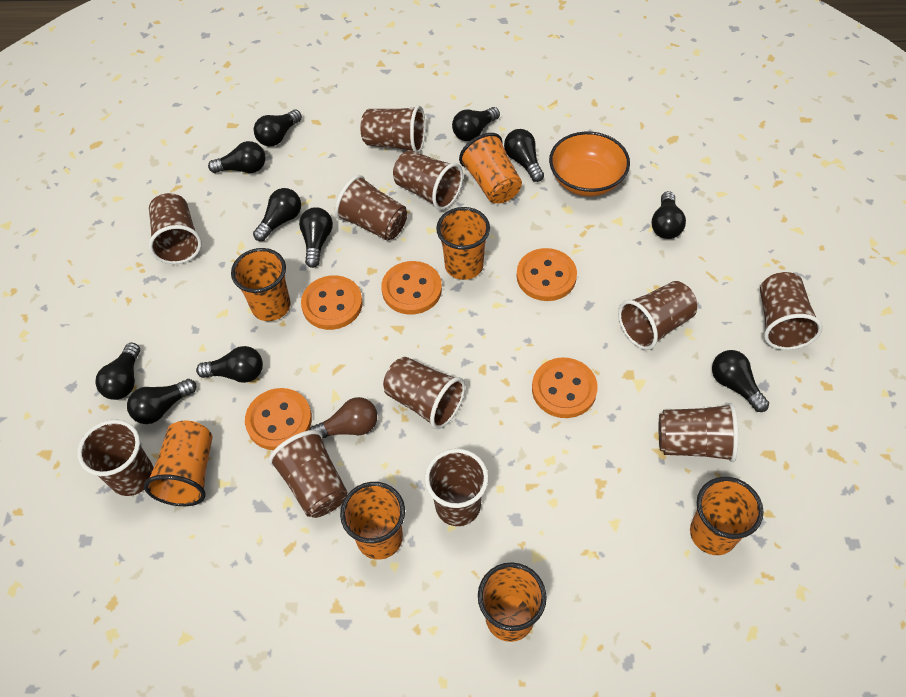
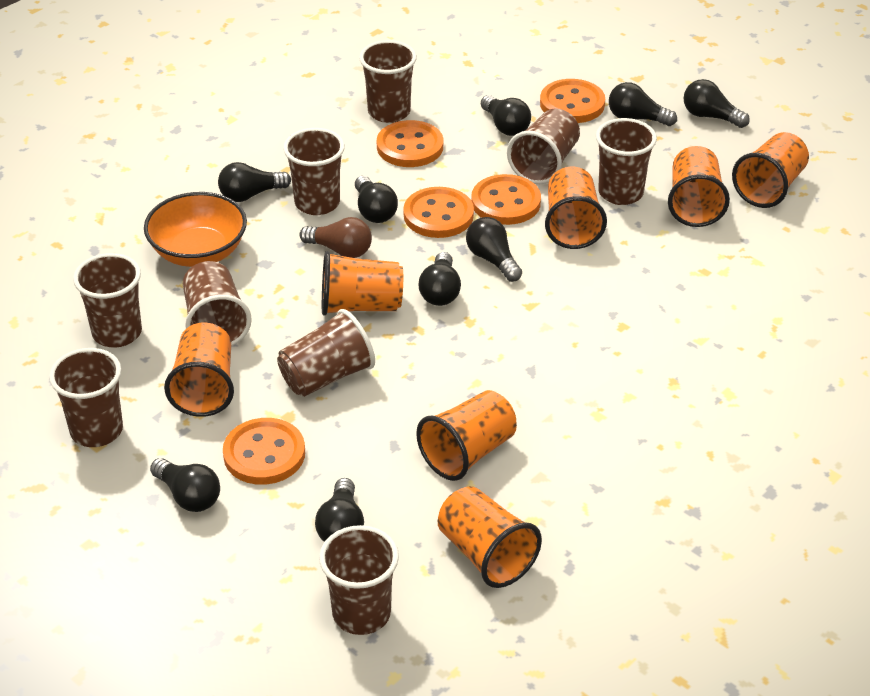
black light bulb: [95,343,140,400] [127,379,196,424] [196,346,263,383] [208,141,265,173] [253,188,301,241] [254,110,302,147] [299,207,333,268] [452,107,500,141] [504,129,544,182] [652,191,686,239] [712,350,769,412] = 11 -> [150,458,220,512] [218,162,291,202] [315,478,364,542] [355,176,398,223] [419,252,461,306] [466,217,522,282] [481,95,531,136] [609,82,677,126] [684,79,750,128] = 9
brown cup: [77,420,154,496] [149,193,202,264] [269,430,348,518] [335,175,407,240] [361,105,425,153] [383,357,465,429] [393,150,463,210] [425,449,488,526] [618,281,697,350] [659,403,738,462] [760,272,823,350] = 11 -> [49,348,123,447] [73,253,142,348] [183,261,252,346] [277,309,375,397] [283,128,345,215] [319,525,399,635] [359,40,417,123] [507,108,580,184] [596,118,657,205] = 9

